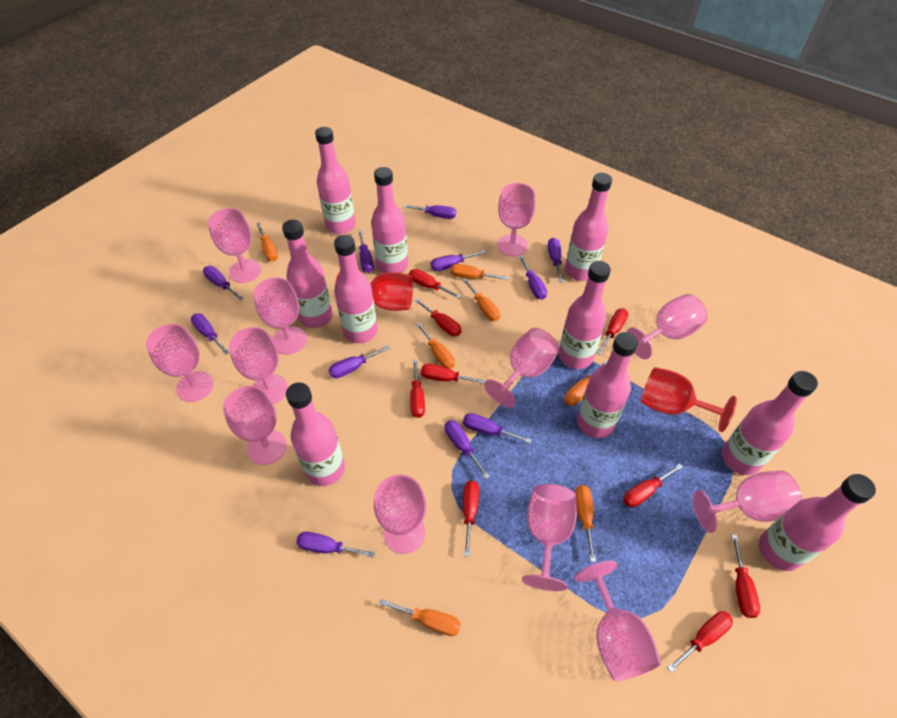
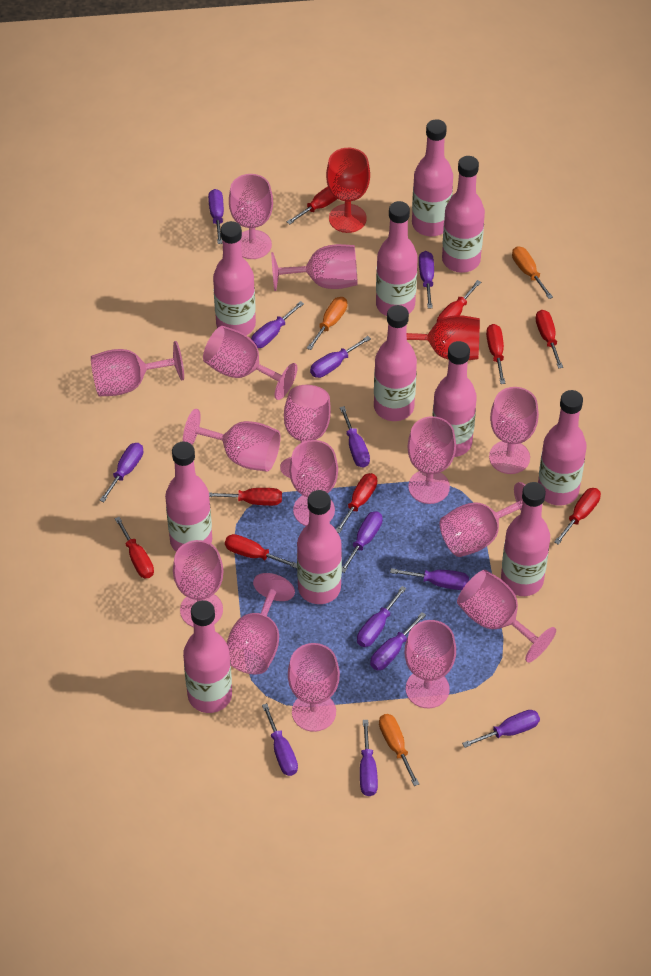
orange screwdriver: [256,222,278,261] [379,599,461,636] [416,323,455,369] [450,264,509,280] [463,278,500,321] [564,361,607,406] [575,485,596,562] = 7 -> [307,297,347,350] [379,714,419,786] [512,246,553,299] = 3
pink bottle: [282,219,333,328] [286,382,345,486] [315,127,356,234] [334,235,377,343] [371,167,408,273] [558,261,611,369] [565,173,612,281] [577,332,638,438] [722,371,818,475] [759,474,876,571] = 10 -> [165,442,212,551] [183,600,232,713] [213,221,256,335] [297,490,342,604] [374,305,417,421] [376,201,418,316] [412,119,453,236] [432,341,477,457] [442,156,485,273] [501,482,550,596] [538,390,587,506] = 11
pink goblet: [146,324,214,402] [208,208,261,283] [223,386,287,465] [229,327,288,404] [253,277,307,355] [374,475,426,554] [484,328,559,408] [497,183,536,256] [522,484,577,591] [574,561,661,681] [626,294,708,359] [693,470,802,533] = 12 -> [91,341,184,396] [173,540,223,627] [183,409,281,471] [203,326,298,400] [227,573,295,674] [229,174,273,259] [271,244,358,291] [280,385,331,478] [288,643,340,732] [289,440,338,526] [405,620,456,708] [408,416,456,504] [440,482,525,557] [457,570,556,663] [489,387,539,474] = 15
purple screwdriver: [191,313,229,355] [203,266,243,300] [296,532,375,557] [329,345,390,378] [358,230,374,273] [403,205,456,219] [430,250,486,271] [445,420,490,479] [463,413,532,443] [518,255,547,300] [548,238,563,282] = 11 -> [100,443,143,502] [208,189,224,244] [251,301,304,348] [262,703,298,776] [310,336,371,378] [340,406,370,468] [342,511,383,573] [357,586,406,647] [360,720,378,796] [370,612,426,670] [390,568,469,590] [419,251,434,308] [462,710,540,748] = 13

